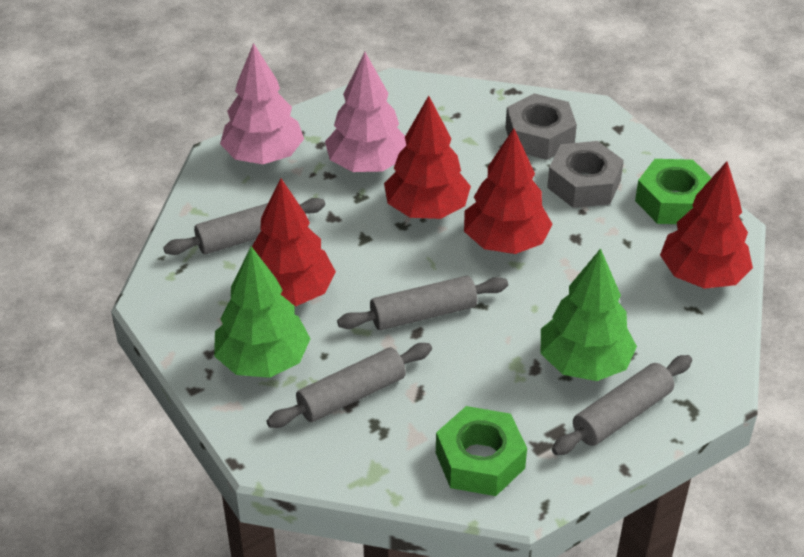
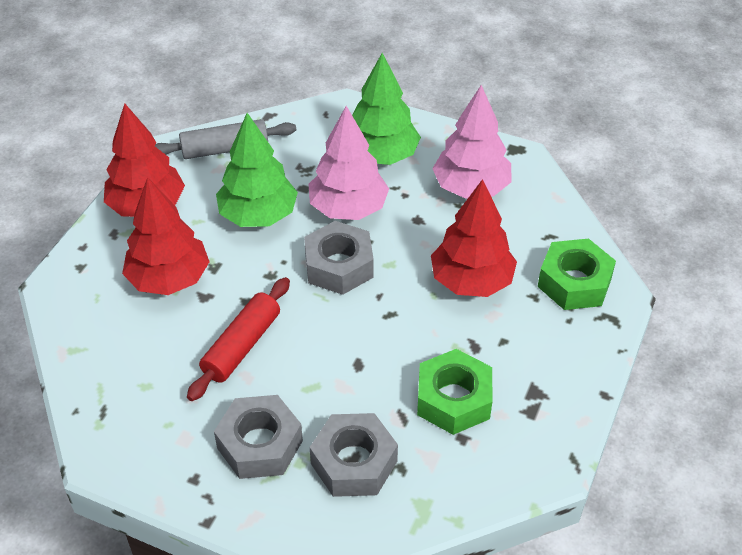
grey nut: [505,93,577,160] [547,141,624,208] = 2 -> [214,395,303,479] [304,221,374,295] [310,413,398,497] = 3
grey rolling pin: [163,198,325,255] [266,343,432,428] [337,276,508,330] [552,355,692,455] = 4 -> [155,119,296,159] = 1
red rolling pin: none = 0 -> [187,277,290,401] = 1
red tree: [252,178,336,306] [384,96,471,219] [464,128,552,254] [660,161,753,289] = 4 -> [104,103,185,217] [122,177,209,295] [431,179,517,297] = 3

